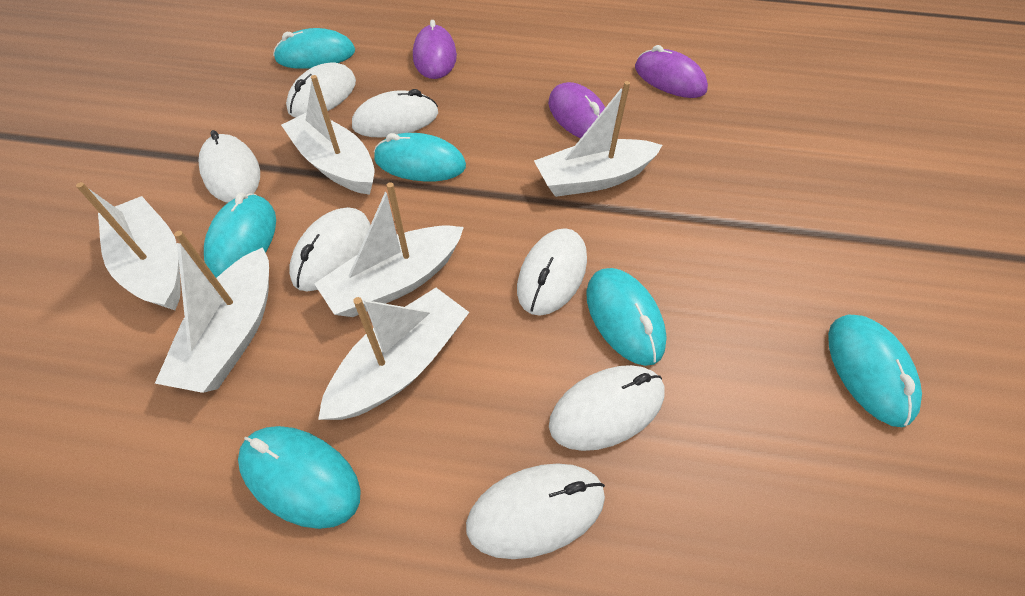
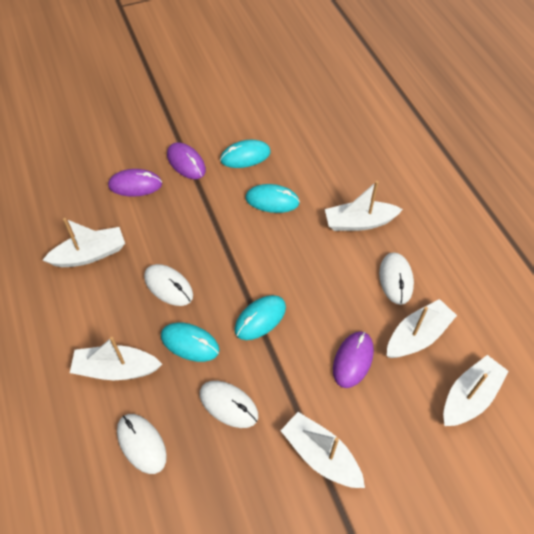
turquoise mouse: [204,193,276,278] [238,426,361,529] [273,28,355,69] [374,133,466,182] [586,268,667,366] [828,315,922,427] = 6 -> [161,323,219,362] [220,140,271,168] [235,295,286,340] [246,184,300,213] = 4
white mouse: [199,130,260,203] [286,62,356,117] [289,207,370,291] [352,89,438,137] [466,463,605,559] [517,228,587,316] [549,365,664,451] = 7 -> [117,414,167,474] [144,264,193,306] [200,381,258,428] [379,253,414,305] = 4

